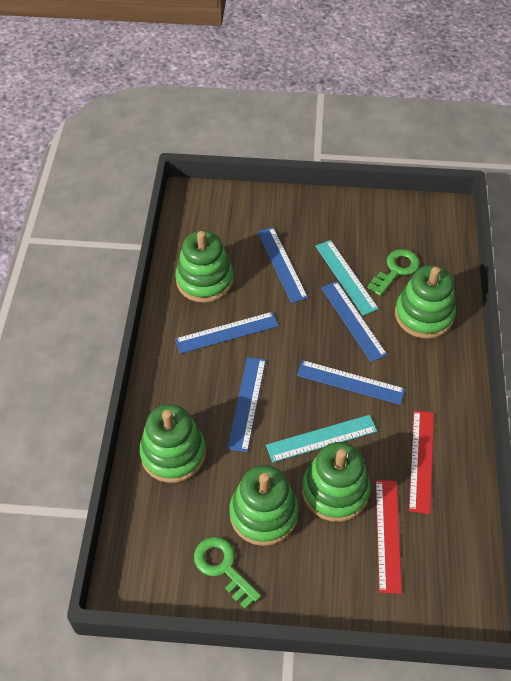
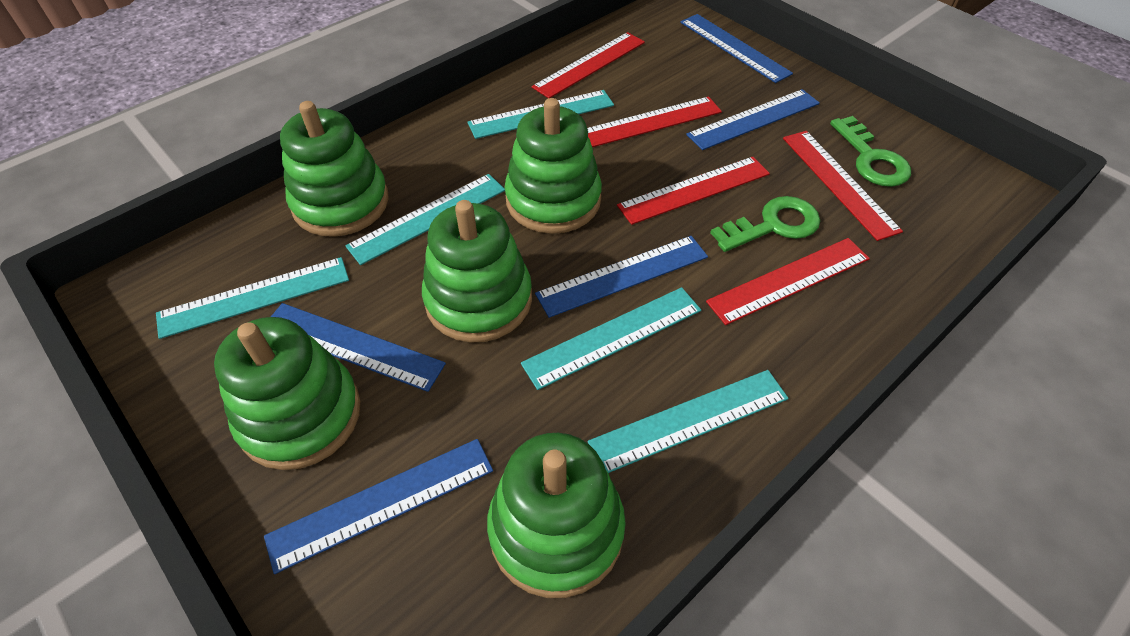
red ruler: [376,480,402,594] [409,410,434,514] = 2 -> [532,32,645,98] [587,97,722,147] [617,157,770,225] [706,238,870,325] [783,131,903,241] = 5
turquoise ruler: [266,415,377,462] [315,240,379,315] = 2 -> [156,257,349,339] [345,174,505,265] [468,90,614,139] [521,287,701,390] [588,370,789,473] = 5

